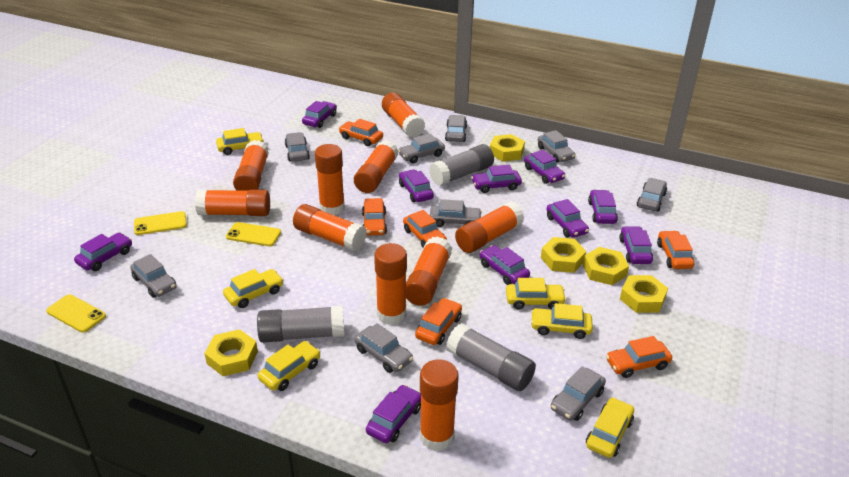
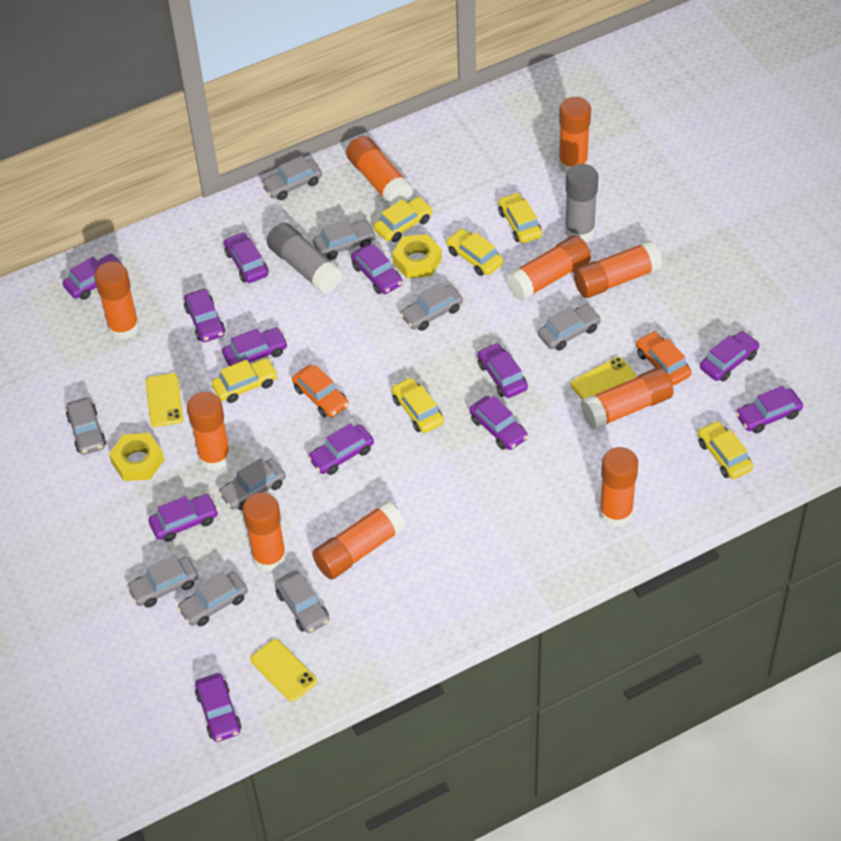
grey glue stick: [257,306,344,343] [429,144,494,186] [446,323,536,391] = 3 -> [267,223,343,293] [565,164,598,241] = 2
orange car: [339,119,383,146] [362,198,387,236] [403,210,447,248] [415,298,462,345] [606,336,672,378] [657,230,694,269] = 6 -> [292,365,349,417] [636,331,692,385] = 2
purple car: [74,233,132,271] [302,101,337,128] [366,385,421,443] [399,169,434,202] [471,165,522,193] [480,245,530,285] [524,150,566,184] [546,199,589,237] [588,190,618,224] [619,226,653,264] = 10 -> [63,254,125,300] [148,494,218,542] [184,289,225,342] [195,673,241,742] [222,327,288,366] [224,232,268,283] [308,423,374,475] [351,244,403,294] [469,396,528,450] [477,343,528,398] [700,331,760,381] [736,386,803,433] = 12
yellow nut: [204,329,258,376] [490,134,525,162] [541,237,586,273] [583,247,629,285] [620,275,668,313] = 5 -> [109,433,164,481] [392,234,442,278] = 2

